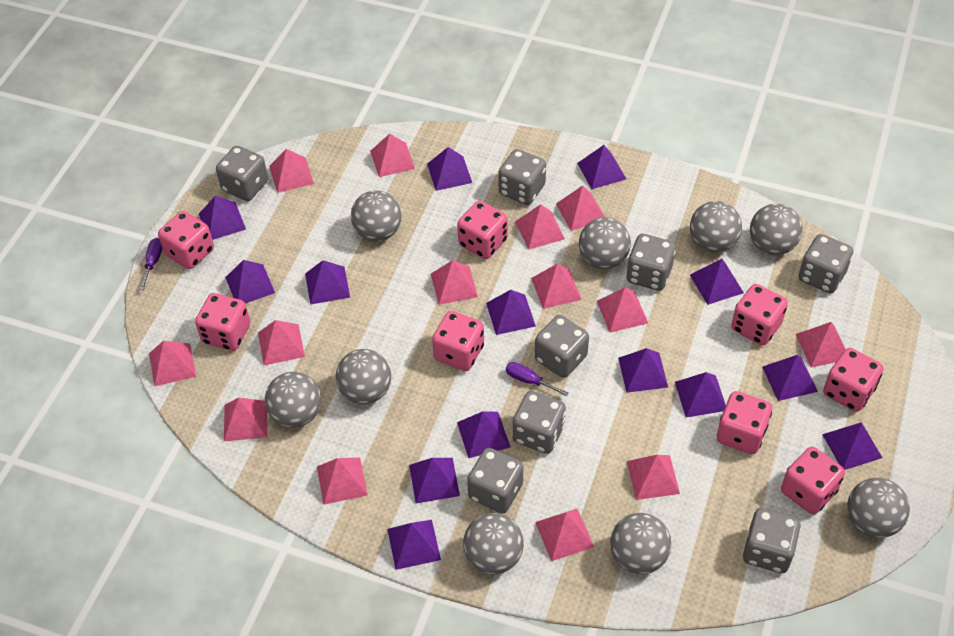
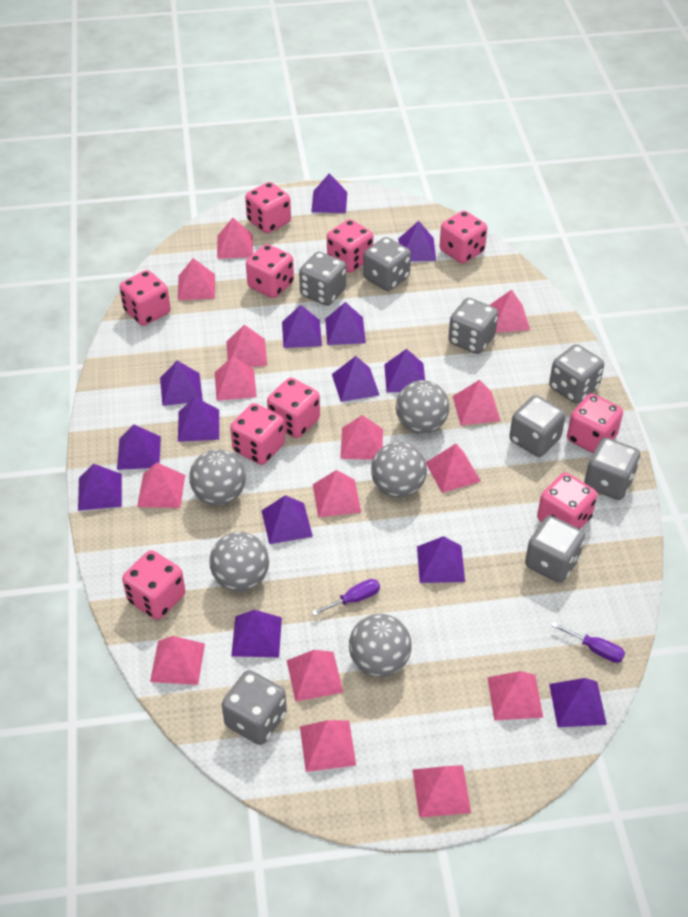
grey ball: [265,372,321,428] [336,349,391,404] [351,190,402,241] [463,513,524,574] [579,217,631,269] [610,513,671,574] [690,201,742,253] [750,204,803,255] [847,477,910,538] = 9 -> [189,449,246,506] [209,532,269,592] [349,614,411,677] [371,442,427,498] [396,380,449,434] = 5
pink dice: [158,211,214,269] [195,293,250,351] [432,311,484,371] [457,201,508,259] [717,391,772,454] [731,284,788,345] [781,446,845,514] [823,348,884,412] = 8 -> [119,270,171,326] [122,550,186,620] [230,403,285,465] [245,182,291,233] [246,244,294,298] [267,378,320,438] [327,219,373,273] [440,211,487,264] [537,473,597,529] [567,394,623,453] = 10
pink pyramid: [149,341,196,387] [224,398,267,441] [258,320,305,365] [269,149,314,193] [317,458,368,505] [370,134,415,177] [431,260,478,305] [515,204,565,250] [531,264,582,309] [535,509,594,561] [556,186,605,231] [597,287,648,332] [627,455,680,500] [796,322,846,367] = 14 -> [137,462,185,508] [150,636,205,685] [178,258,215,300] [215,356,257,401] [217,218,253,259] [226,325,267,367] [287,650,343,702] [300,720,356,772] [313,470,361,518] [340,415,383,460] [413,765,471,818] [426,444,481,493] [453,380,500,425] [487,671,543,720] [490,290,530,333] = 15

